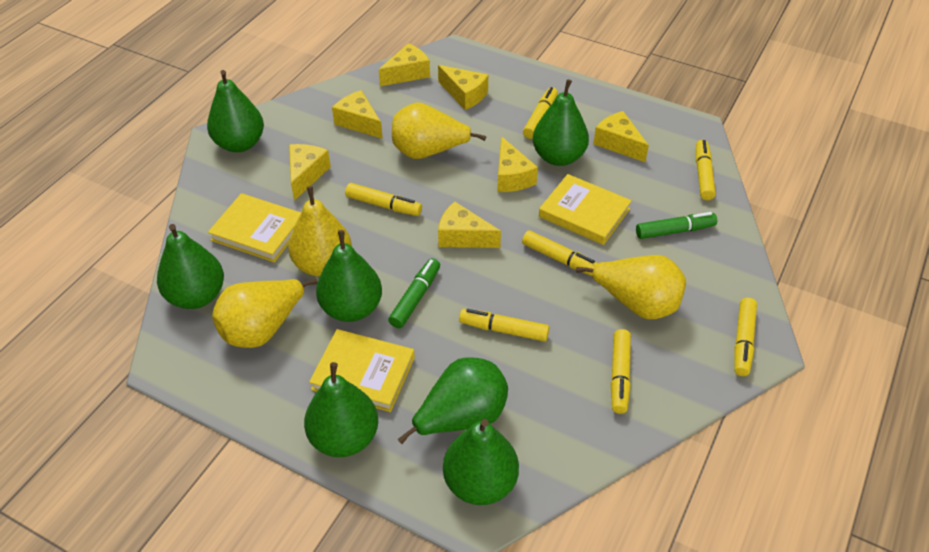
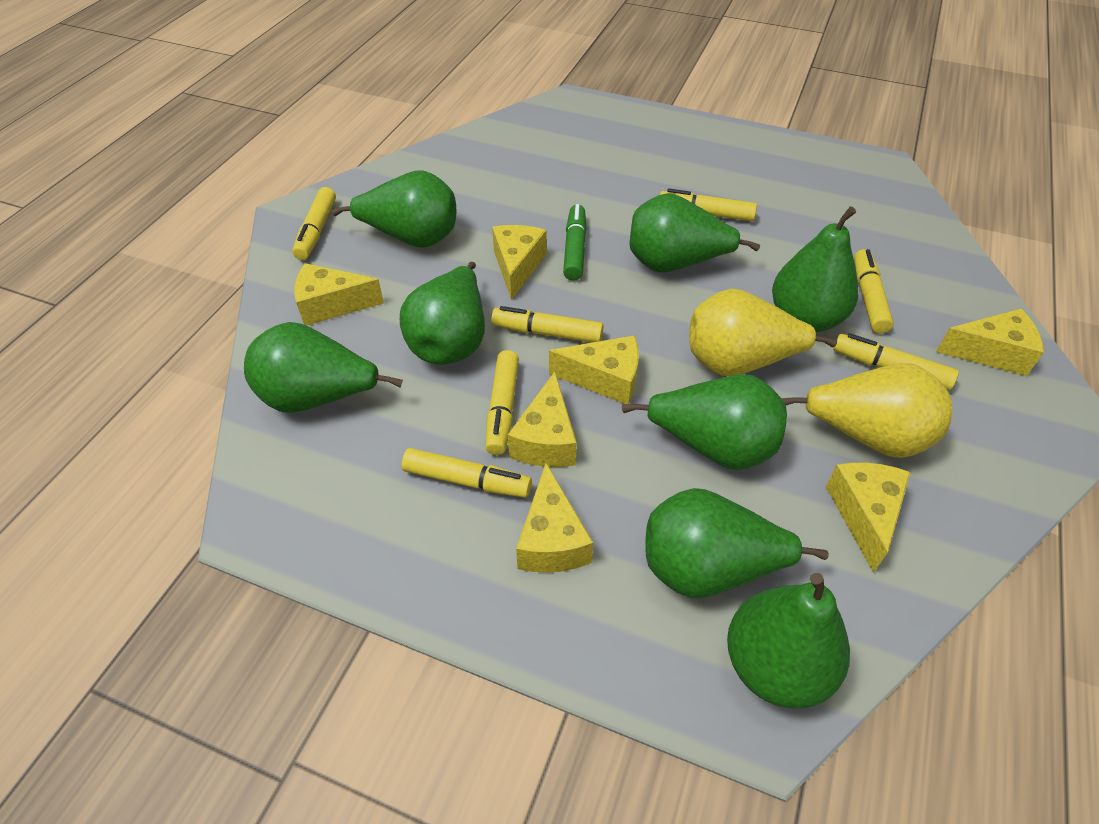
green marker: [388,258,440,328] [636,212,717,239] = 2 -> [563,204,587,280] = 1
green pear: [157,224,224,309] [207,70,264,152] [304,362,378,457] [316,230,382,322] [398,357,508,444] [443,419,519,505] [533,79,589,166] = 7 -> [244,322,403,413] [332,171,456,248] [400,262,485,365] [622,374,787,470] [630,193,760,272] [645,488,829,598] [727,573,850,708] [772,206,858,332] = 8
yellow book: [208,193,301,262] [309,329,415,412] [539,174,632,245] = 3 -> none = 0
yellow pear: [212,278,318,348] [288,186,352,277] [392,102,486,159] [576,255,686,319] = 4 -> [689,289,837,376] [781,363,952,458] = 2

